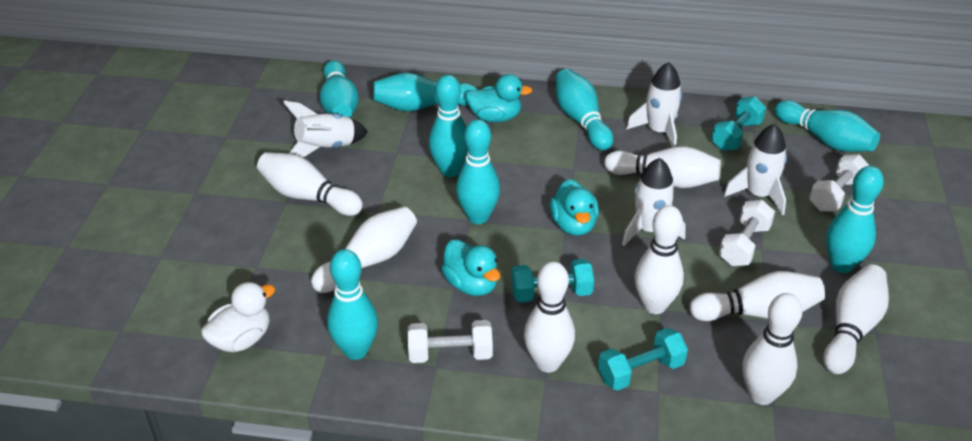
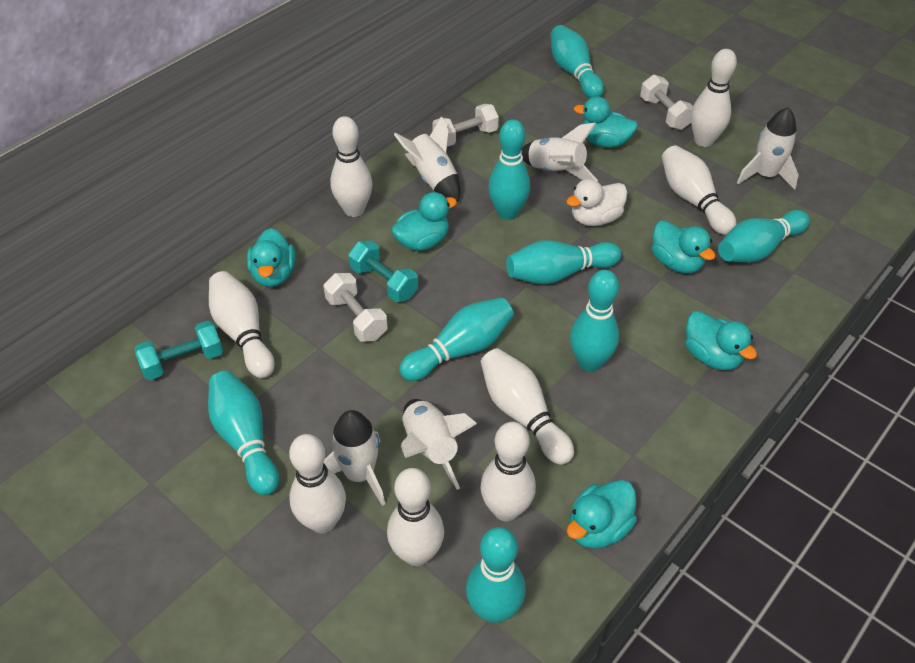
turquoise duck: [441,239,500,296] [465,74,533,122] [549,179,599,236] = 3 -> [247,228,295,287] [391,192,457,251] [567,480,637,549] [574,96,638,148] [652,220,716,273] [685,311,757,370] = 6
turquoise dumbbell: [511,259,594,302] [598,328,688,391] [711,96,766,151] = 3 -> [134,321,223,380] [349,240,418,302] = 2
white rocket: [283,101,368,158] [622,158,685,246] [626,62,682,147] [723,124,787,215] = 4 -> [324,410,385,506] [394,116,460,202] [401,399,478,490] [521,123,598,181] [737,107,799,190] = 5

